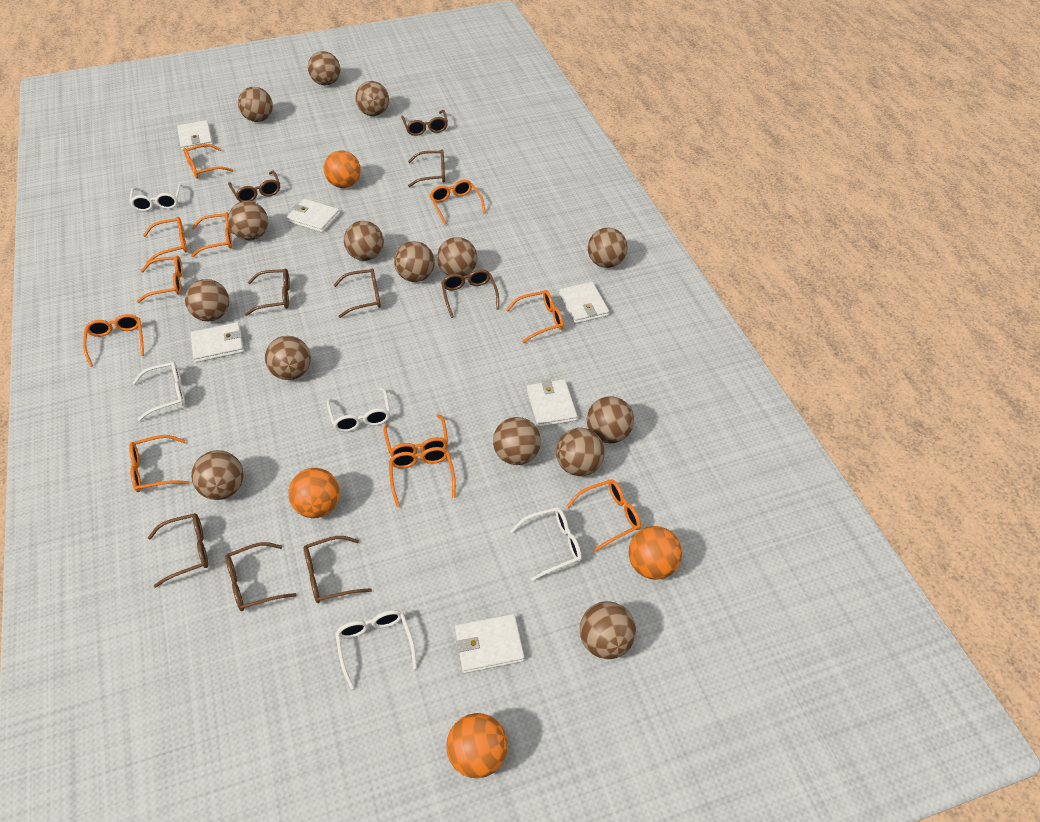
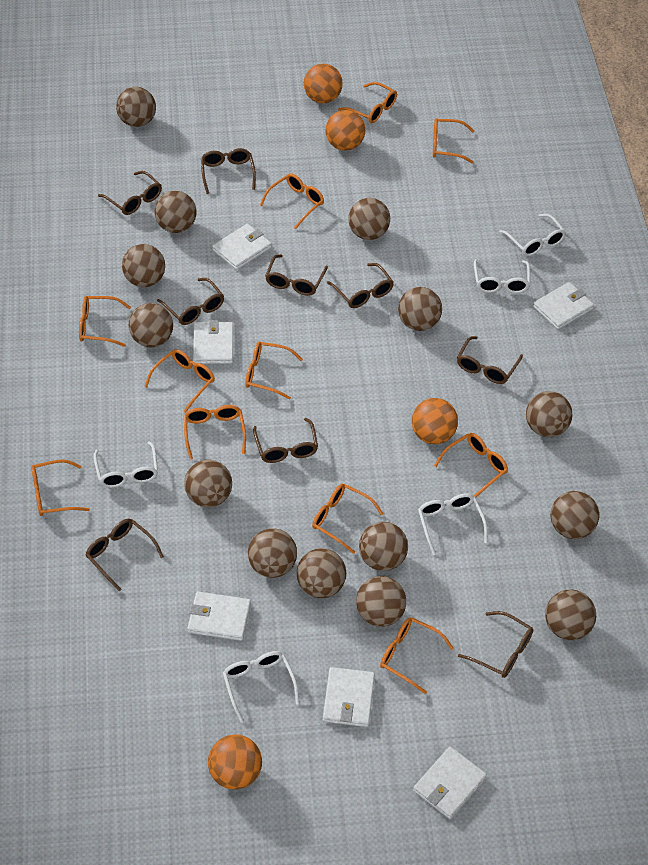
brown ball: [185,279,229,321] [191,450,244,500] [228,201,268,240] [238,87,273,122] [265,336,311,380] [308,51,340,85] [344,221,384,261] [355,81,389,116] [394,241,435,282] [437,237,477,276] [493,417,541,465] [556,428,605,476] [580,602,636,659] [587,396,634,443] [588,227,628,268] = 15 -> [116,87,156,127] [122,244,165,287] [129,303,173,347] [154,191,196,233] [184,460,232,507] [248,528,297,578] [297,548,346,598] [348,198,390,240] [356,576,406,627] [359,522,408,571] [398,287,442,331] [526,391,572,437] [545,589,596,640] [550,491,599,539] = 14

